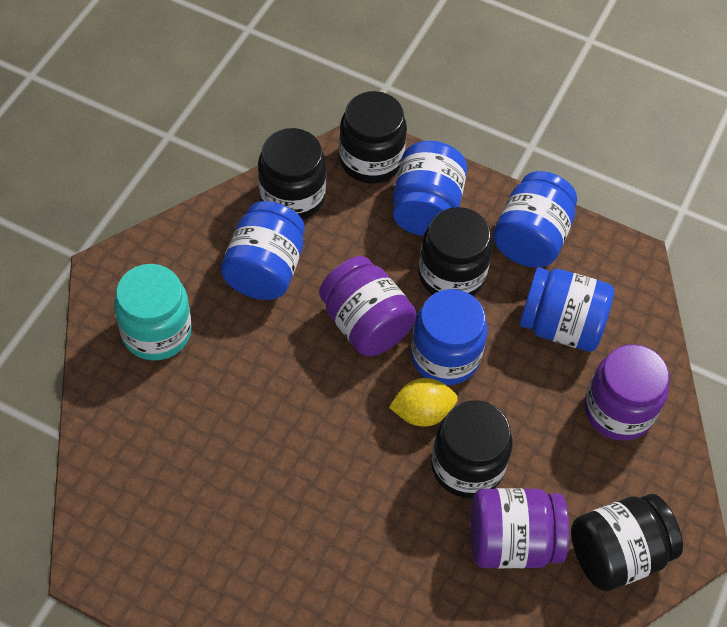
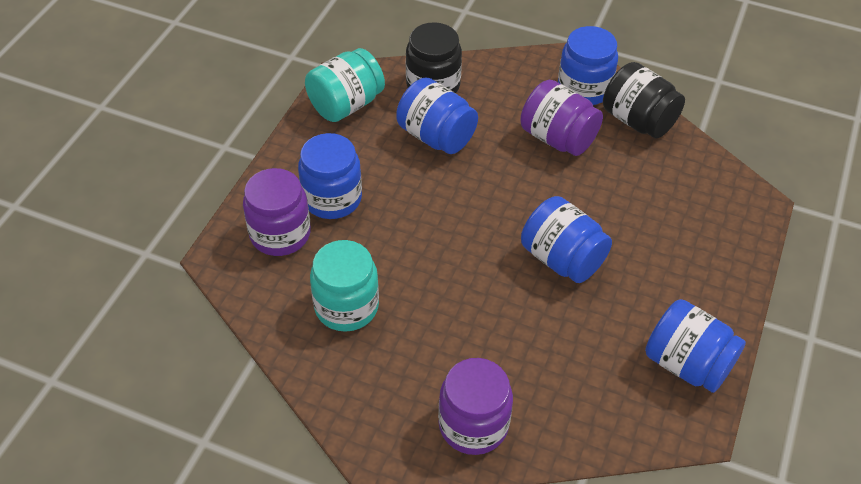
black jar: [258,128,326,220] [339,91,407,183] [418,207,493,296] [431,400,512,498] [571,494,683,592] = 5 -> [406,22,462,93] [603,62,685,138] = 2
turquoise jar: [114,264,192,361] = 1 -> [305,48,385,122] [310,240,379,332] = 2
yellow lemon: [389,378,458,427] = 1 -> none = 0

